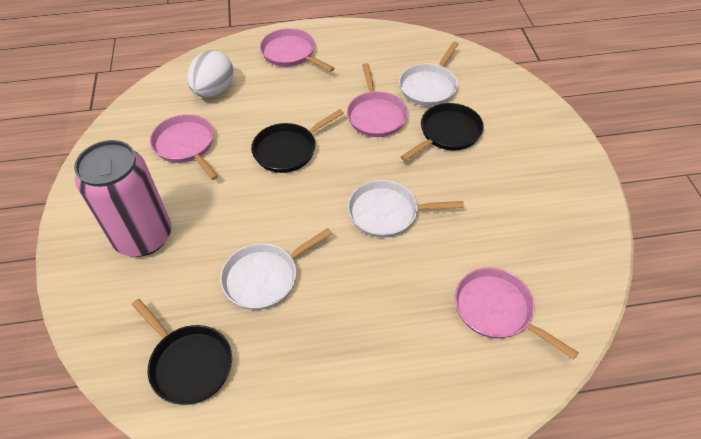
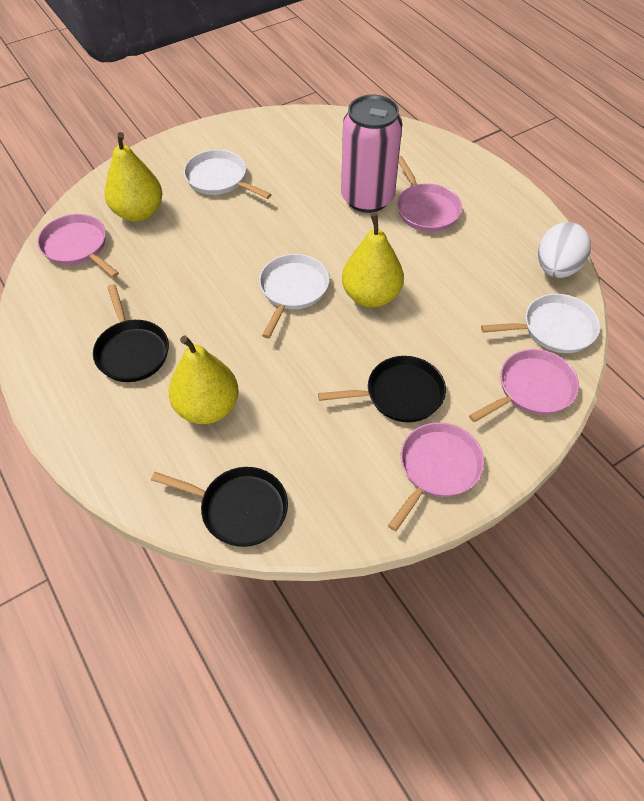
yellow pear: none = 0 -> [104,132,162,222] [169,336,239,424] [342,213,404,308] = 3

